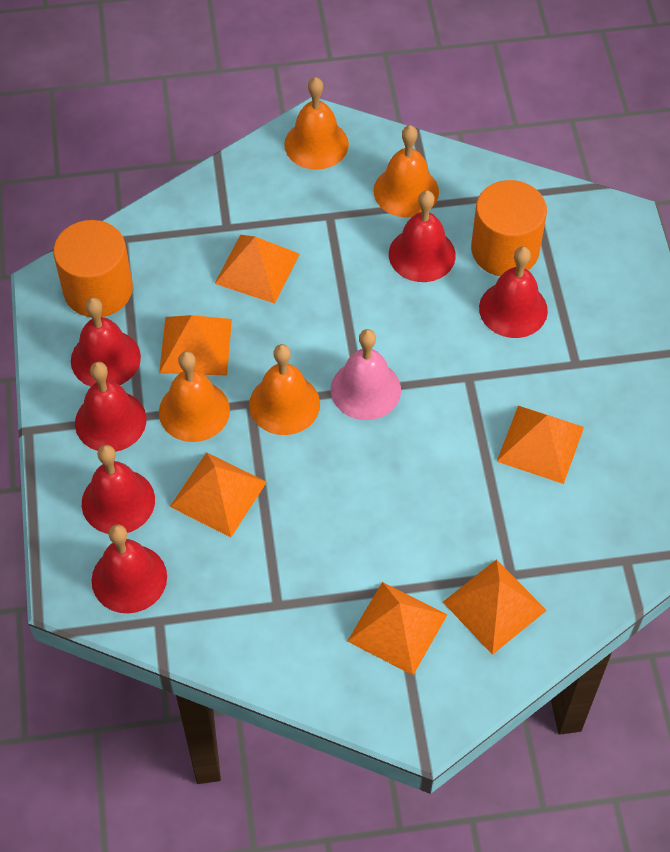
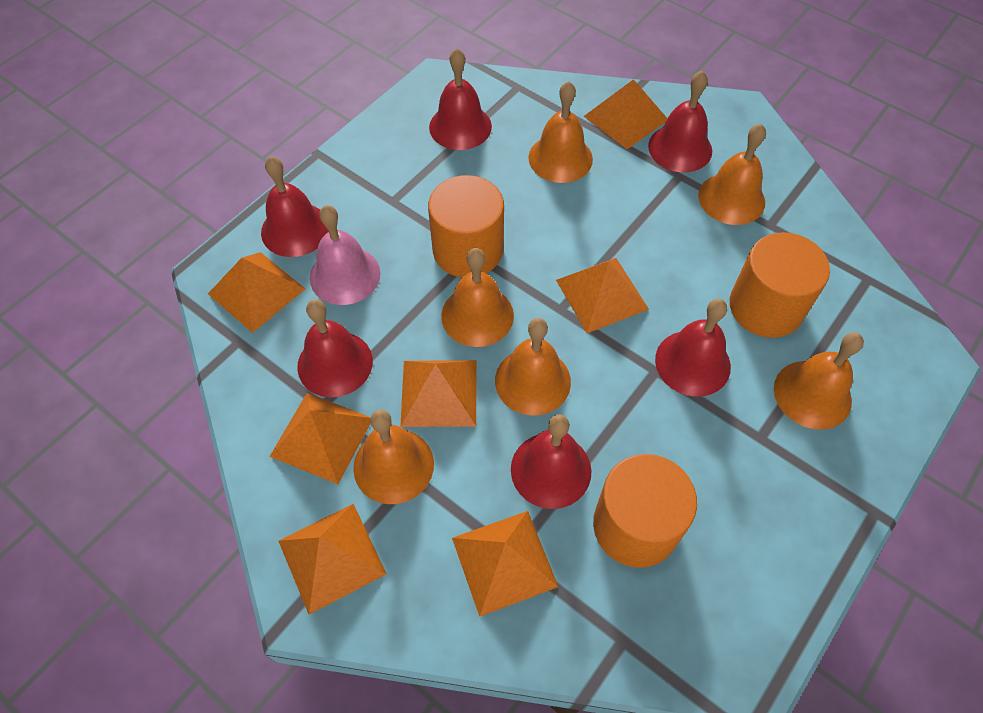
orange bell: [159,351,230,442] [249,344,320,435] [284,77,349,170] [373,125,439,218] = 4 -> [353,410,434,504] [441,248,514,347] [495,318,571,415] [528,81,593,183] [698,124,766,225] [774,332,864,430] = 6
orange cylinder: [53,220,133,317] [471,180,547,276] = 2 -> [428,175,504,277] [593,454,697,568] [730,232,830,338] = 3
orange pyramid: [159,315,232,375] [170,452,267,537] [214,235,300,304] [347,582,447,675] [443,559,547,655] [497,406,584,484] = 6 -> [208,252,305,333] [269,393,371,484] [278,504,386,615] [400,360,476,427] [452,511,558,617] [556,258,649,333] [584,79,668,149] = 7

